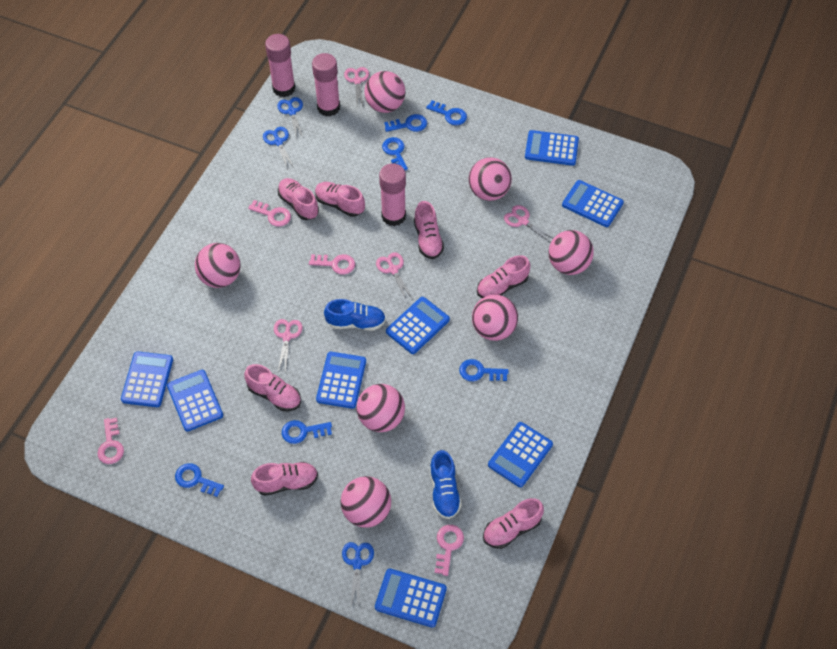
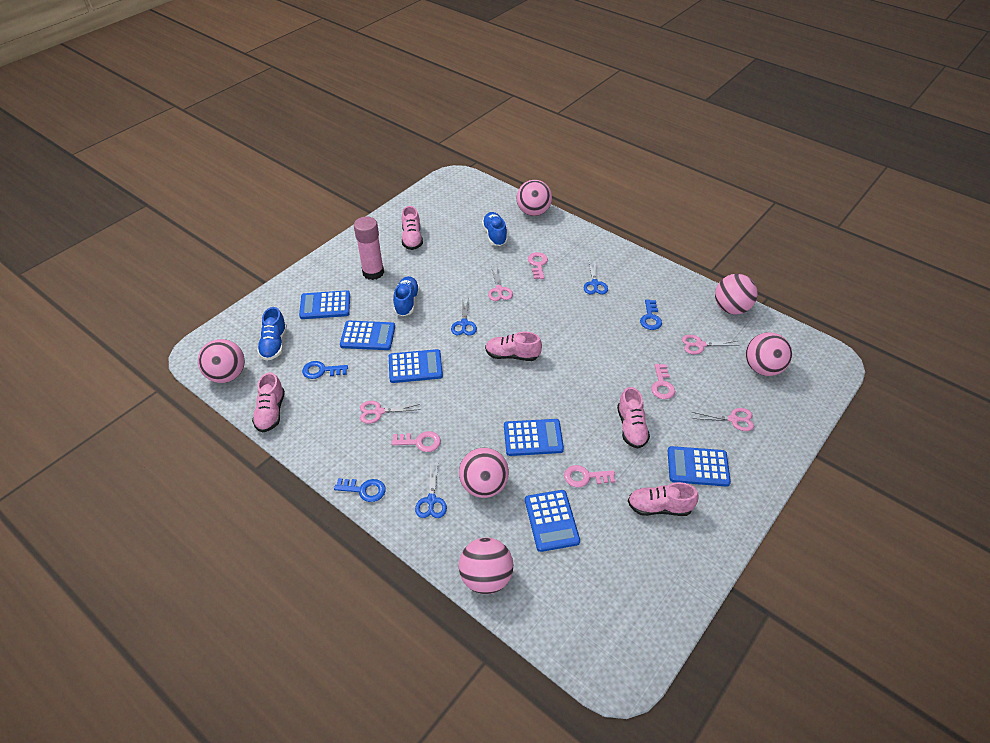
blue calculator: [121,351,173,407] [167,370,223,432] [316,352,366,409] [375,568,447,628] [386,297,450,354] [488,422,553,487] [525,130,579,166] [562,180,624,227] = 8 -> [299,290,350,319] [340,321,395,350] [389,349,443,383] [504,419,564,456] [525,490,580,552] [668,446,731,487] = 6
blue key: [175,463,224,497] [282,420,332,444] [382,137,408,170] [384,114,427,132] [426,100,467,125] [459,359,509,381] = 6 -> [302,361,348,379] [334,478,386,502] [640,299,662,330] = 3
blue shoe: [324,299,386,331] [430,450,462,519] = 2 -> [257,307,287,361] [393,276,420,316] [482,212,508,246] = 3
pink ball: [195,243,240,288] [340,476,391,528] [357,384,405,432] [364,71,405,113] [469,157,512,201] [472,294,518,341] [549,230,594,275] = 7 -> [198,339,245,383] [459,448,509,498] [459,538,514,594] [517,180,552,216] [715,274,758,315] [746,332,792,376] = 6
pink glue stick: [265,34,295,97] [312,53,340,117] [379,163,406,226] = 3 -> [354,217,384,280] = 1
pink shoe: [244,364,301,411] [251,462,318,496] [278,178,319,220] [315,182,365,217] [414,201,444,259] [477,255,530,298] [483,498,544,549] = 7 -> [252,372,285,433] [402,206,423,250] [485,332,542,361] [617,387,650,449] [628,482,699,516] = 5

